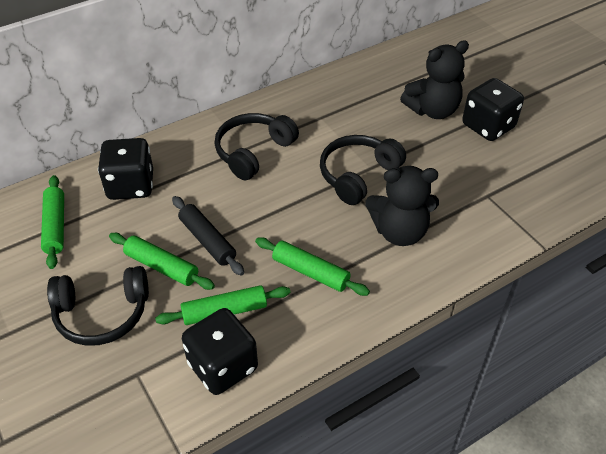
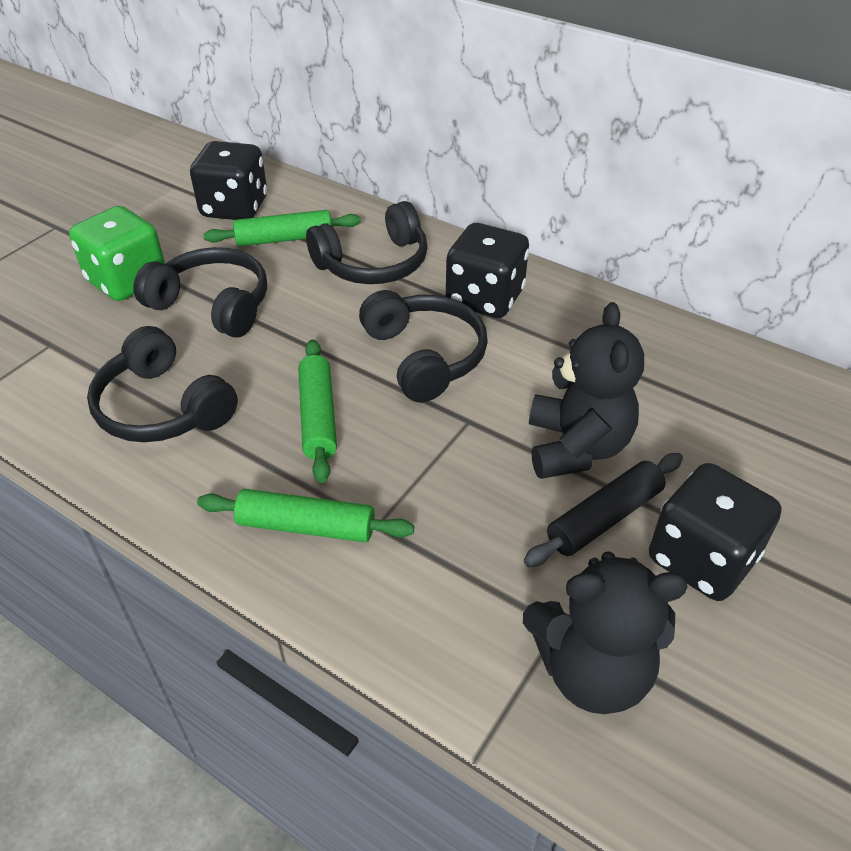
black headphones: [47,266,149,346] [214,113,299,180] [320,135,406,205] = 3 -> [87,326,238,442] [133,247,267,338] [306,201,428,284] [359,290,488,402] = 4
green dice: none = 0 -> [69,206,165,301] = 1
green rolling pin: [41,175,64,269] [109,233,215,290] [155,285,291,325] [255,237,370,296] = 4 -> [197,489,414,542] [203,210,361,247] [298,339,337,483] = 3

